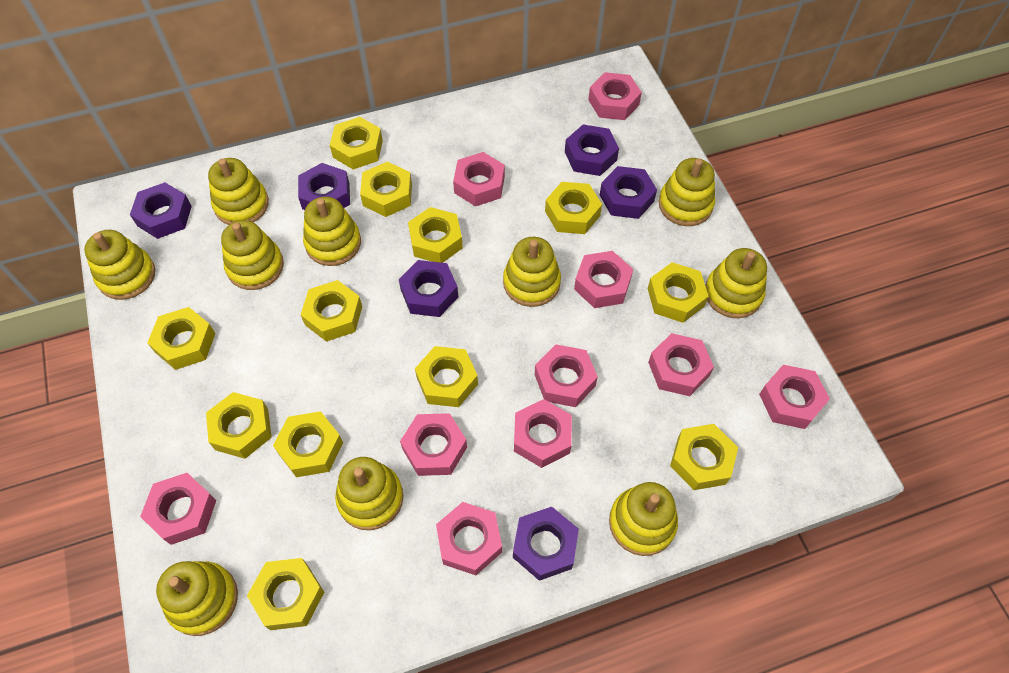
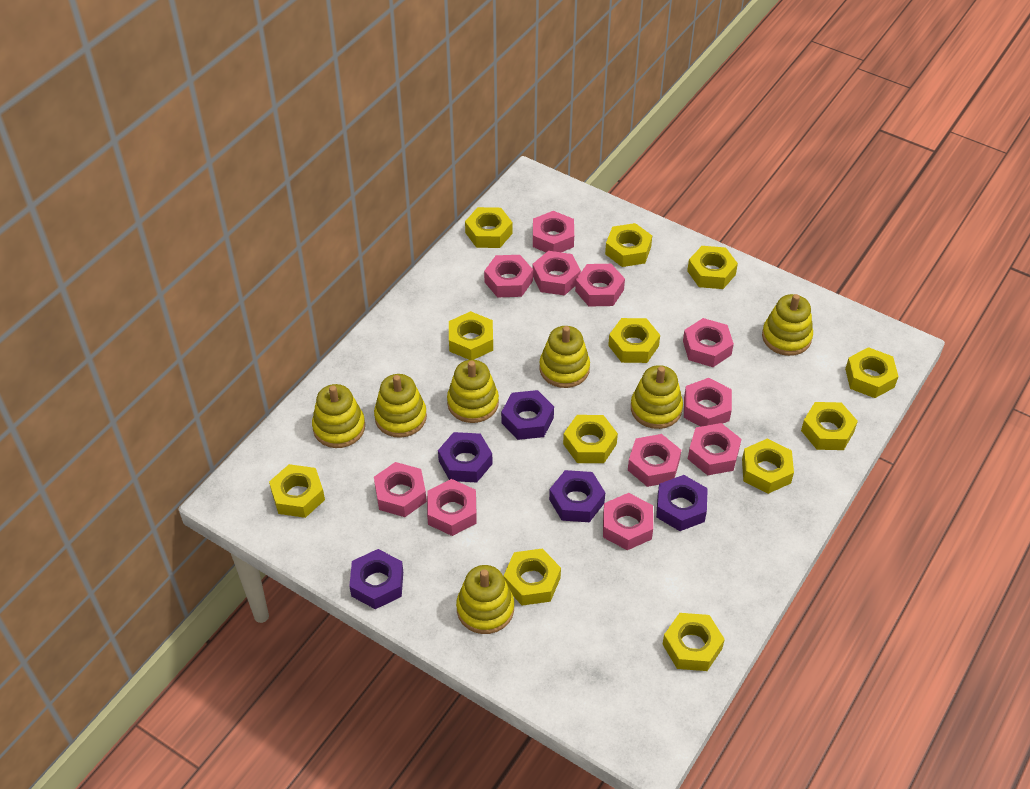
pink nut: [140,473,216,545] [400,413,467,476] [436,502,502,575] [453,152,505,206] [514,399,572,468] [535,344,598,407] [574,251,633,308] [588,72,642,120] [648,333,714,396] [759,365,830,429] = 10 -> [374,462,427,517] [427,479,477,536] [484,255,533,297] [533,211,574,252] [533,251,581,296] [575,264,625,307] [603,493,653,550] [628,434,681,487] [683,318,734,367] [684,378,732,427] [688,423,741,475] = 11
purple nut: [130,182,192,239] [298,163,350,210] [399,260,458,317] [513,507,579,581] [565,124,619,176] [600,166,657,219] = 6 -> [349,549,403,609] [438,432,493,483] [501,390,554,440] [549,470,605,522] [656,475,708,531] = 5
yellow stacking toy: [84,230,155,300] [156,561,238,636] [208,158,269,225] [221,220,284,290] [303,197,361,266] [335,457,403,530] [503,237,561,307] [609,482,678,556] [659,158,715,226] [705,248,767,318] = 10 -> [312,384,365,448] [374,374,427,438] [447,360,499,423] [456,565,514,634] [539,326,590,388] [631,365,683,429] [762,294,813,356] = 7

